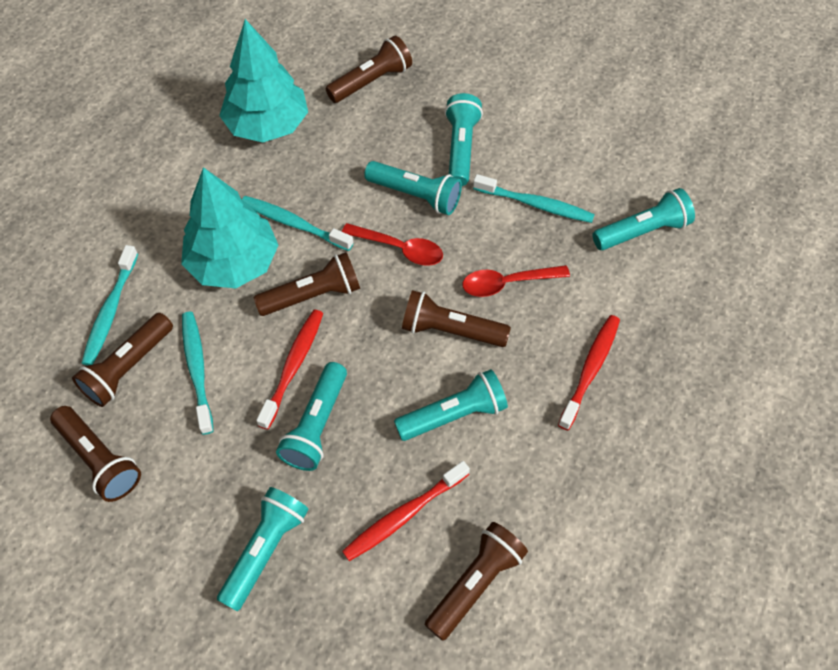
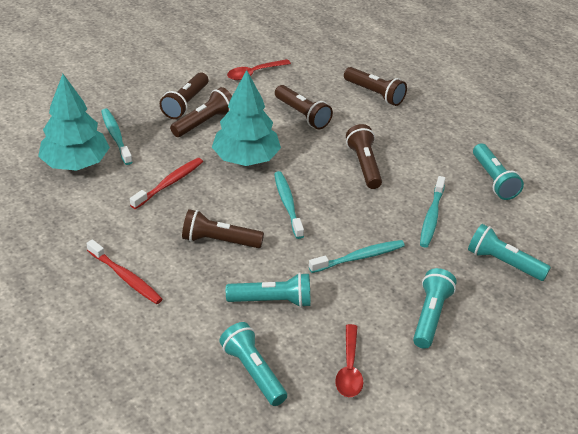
red toothbrush: [256,310,323,430] [342,461,470,561] [558,315,620,430] = 3 -> [86,239,162,304] [130,158,203,209] = 2
turquoise flashlight: [217,487,309,611] [276,362,347,471] [364,161,462,215] [394,369,508,441] [445,93,483,186] [592,188,695,250] = 6 -> [219,322,287,406] [226,273,311,308] [413,268,457,349] [468,224,551,281] [473,143,524,200] = 5

